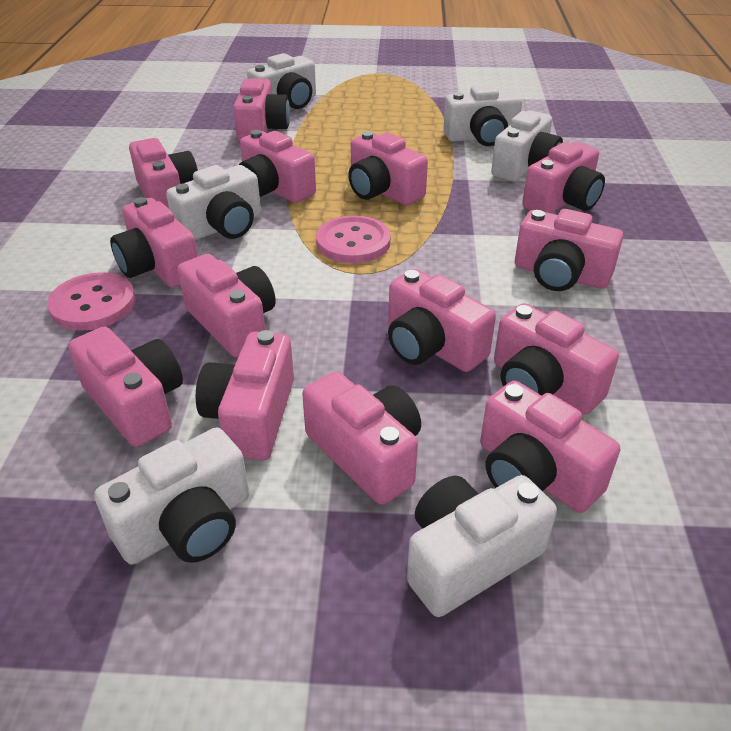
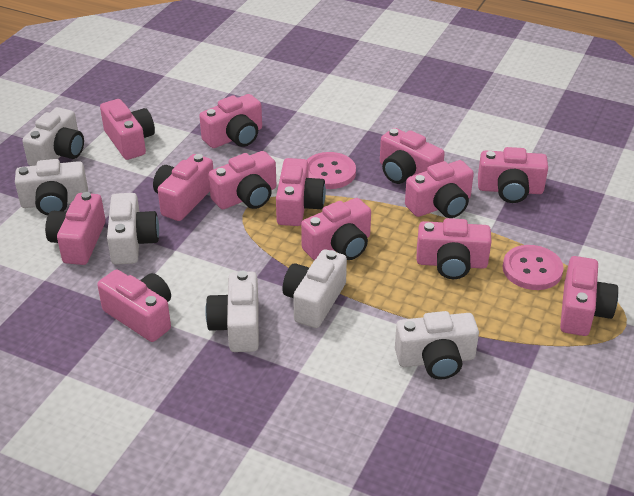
pink camera: [69,326,183,447] [110,197,198,288] [129,138,198,209] [178,254,276,357] [196,330,294,460] [233,78,290,143] [239,130,316,203] [302,371,421,505] [348,131,428,205] [388,269,496,372] [480,381,620,513] [494,303,619,415] [515,209,623,291] [522,142,605,213] = 14 -> [45,192,106,265] [97,269,171,342] [100,99,155,160] [153,154,213,221] [199,94,262,148] [209,151,276,210] [276,158,326,226] [301,198,371,260] [380,128,445,184] [405,160,474,218] [417,218,492,279] [478,147,548,203] [560,256,618,336] = 13

